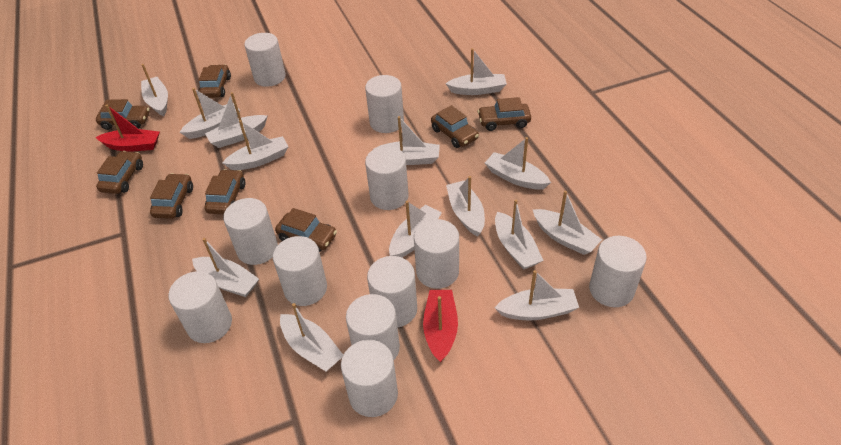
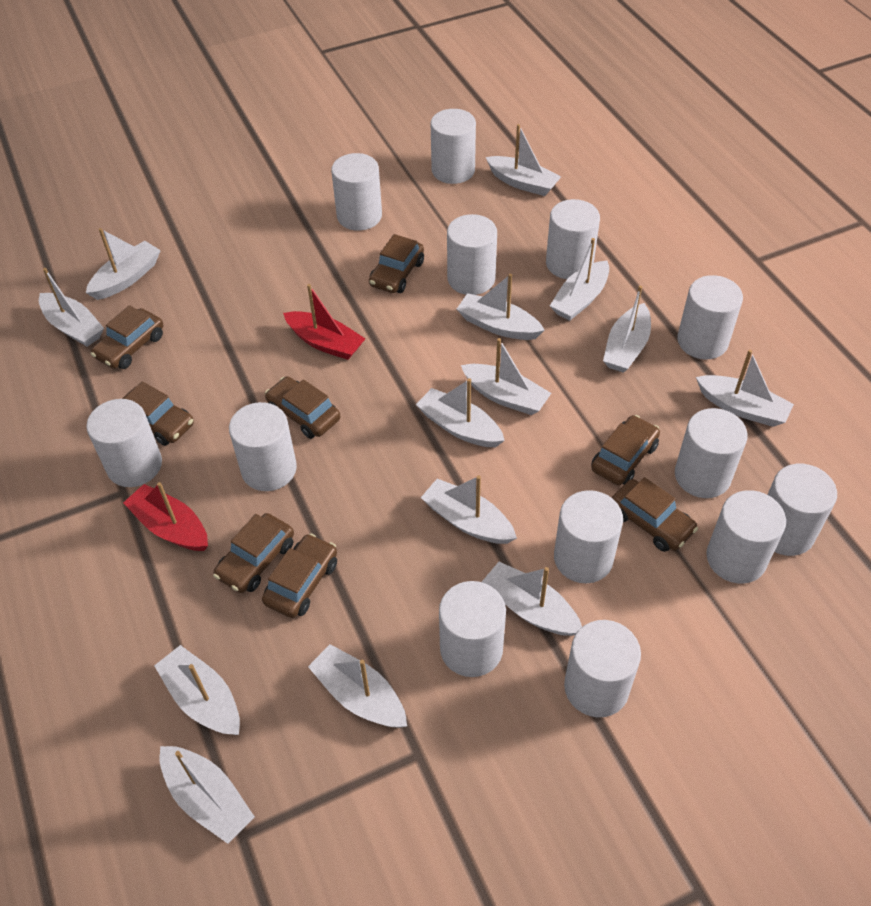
white cylinder: [168,271,232,343] [223,198,278,265] [244,33,286,87] [273,236,327,306] [341,340,398,417] [346,294,400,360] [365,75,404,133] [365,146,409,210] [367,256,417,327] [414,219,459,289] [589,236,647,307] = 11 -> [86,399,162,487] [229,402,297,491] [331,153,382,231] [431,109,476,184] [439,581,506,677] [447,214,497,295] [546,199,600,279] [554,490,623,583] [564,620,641,717] [675,408,748,498] [677,275,743,359] [706,490,786,584] [767,464,837,556] = 13

